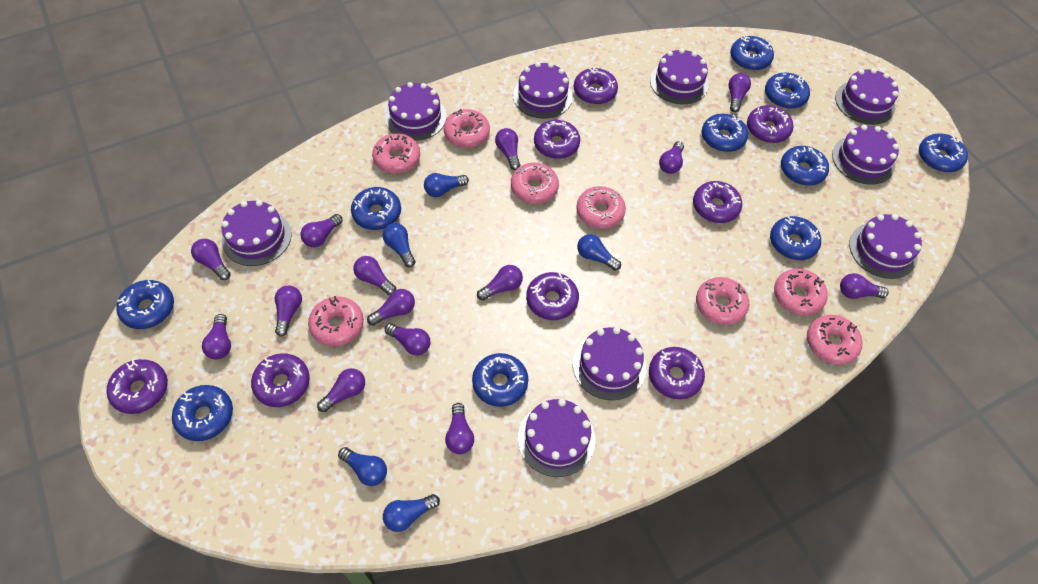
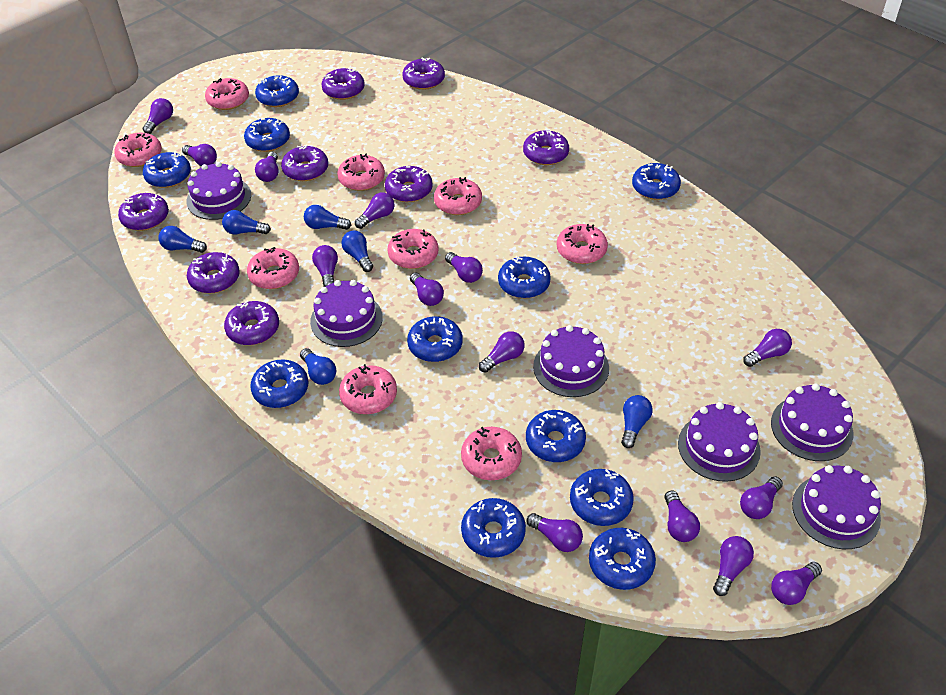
blue donut: [117,280,174,329] [172,385,233,441] [351,187,401,230] [472,353,528,407] [701,114,748,152] [730,36,774,71] [765,73,810,109] [770,216,821,260] [781,146,829,186] [919,133,968,172] = 10 -> [143,152,191,188] [244,118,290,152] [250,360,308,408] [255,75,299,107] [407,316,463,362] [461,498,526,558] [498,256,551,298] [526,410,586,462] [570,469,634,526] [589,528,656,590] [632,163,681,200] = 11
blue light bulb: [338,447,387,486] [383,223,416,267] [383,494,440,532] [424,173,469,197] [577,234,621,271] = 5 -> [159,226,207,253] [222,210,271,235] [300,348,336,385] [304,205,351,230] [341,231,373,272] [621,395,653,448] = 6
pink donut: [308,296,364,346] [372,133,420,174] [444,109,490,148] [511,163,559,204] [576,186,626,229] [696,277,749,325] [774,269,828,316] [807,315,863,365] = 8 -> [114,133,162,167] [205,78,249,110] [247,247,299,289] [337,153,385,191] [339,364,397,414] [388,229,438,269] [434,177,482,215] [461,427,522,480] [557,224,608,264] = 9
purple cake: [221,200,292,266] [385,82,447,141] [513,62,573,119] [518,399,596,477] [573,327,646,400] [650,48,709,104] [832,125,899,185] [835,68,899,125] [849,214,922,279] = 9 -> [187,162,251,220] [310,280,383,347] [533,325,609,397] [678,402,761,482] [771,384,853,461] [792,465,881,549] = 6

